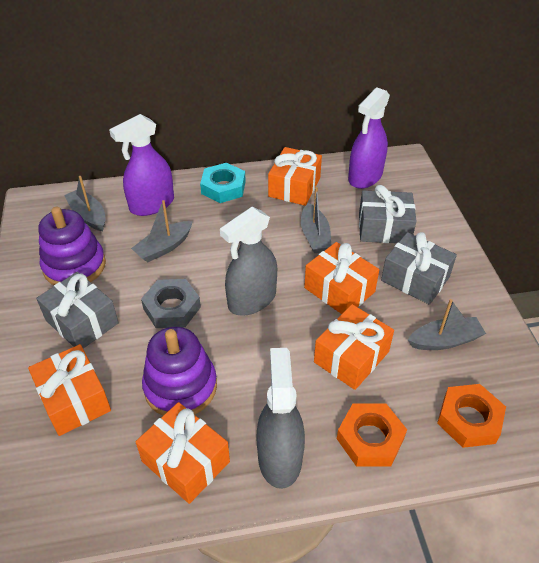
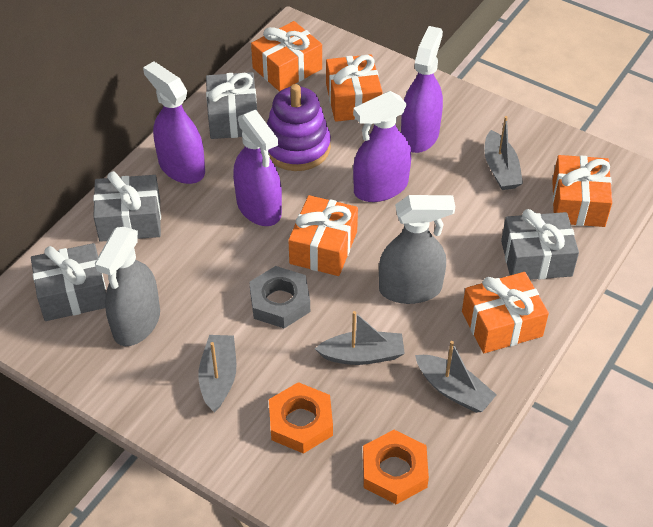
grey gift: [36,272,119,349] [359,185,417,243] [381,232,457,305] = 3 -> [31,243,106,321] [93,171,161,242] [206,72,257,139] [501,209,579,280] = 4
purple spray bottle: [109,114,174,216] [348,87,390,189] = 2 -> [143,61,205,184] [233,110,282,226] [353,91,411,202] [401,26,443,153] = 4
purple stacking toy: [38,207,106,285] [142,327,217,416] = 2 -> [267,84,331,171] = 1
turquoise nut: [200,163,246,203] = 1 -> none = 0

